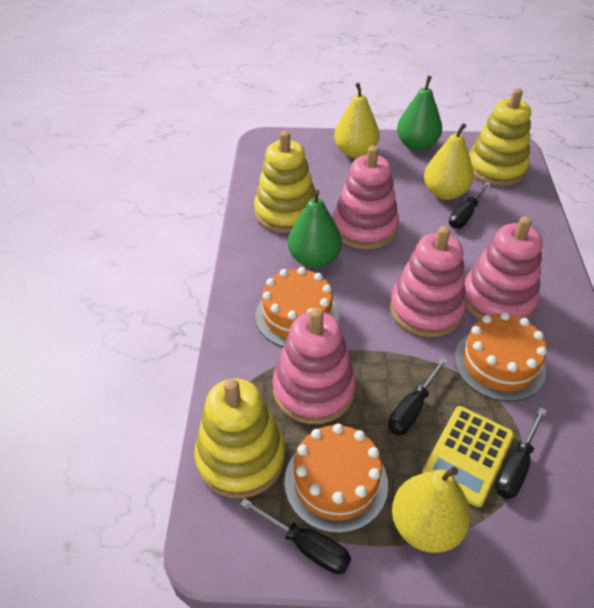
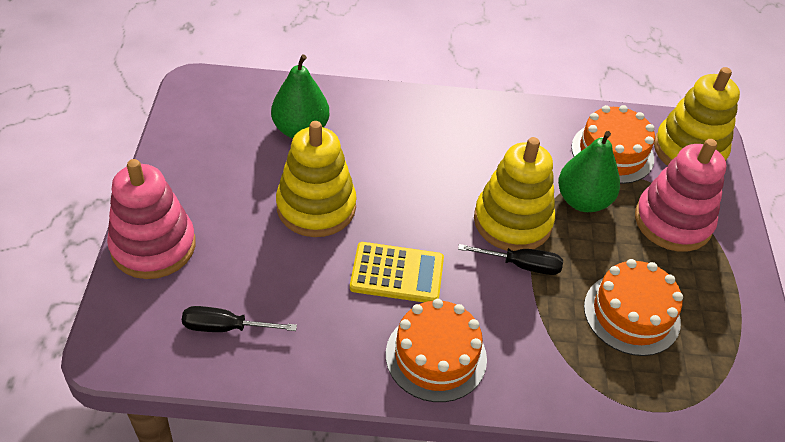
black screwdriver: [240,498,351,574] [388,357,448,435] [449,182,491,229] [495,407,547,499] = 4 -> [182,306,297,332] [458,244,563,275] = 2
pink stacking toy: [273,308,356,424] [333,146,399,250] [389,226,466,337] [465,216,542,319] = 4 -> [107,159,196,279] [635,139,726,252] = 2
yellow pear: [334,83,380,158] [392,467,471,553] [424,123,474,200] = 3 -> none = 0

